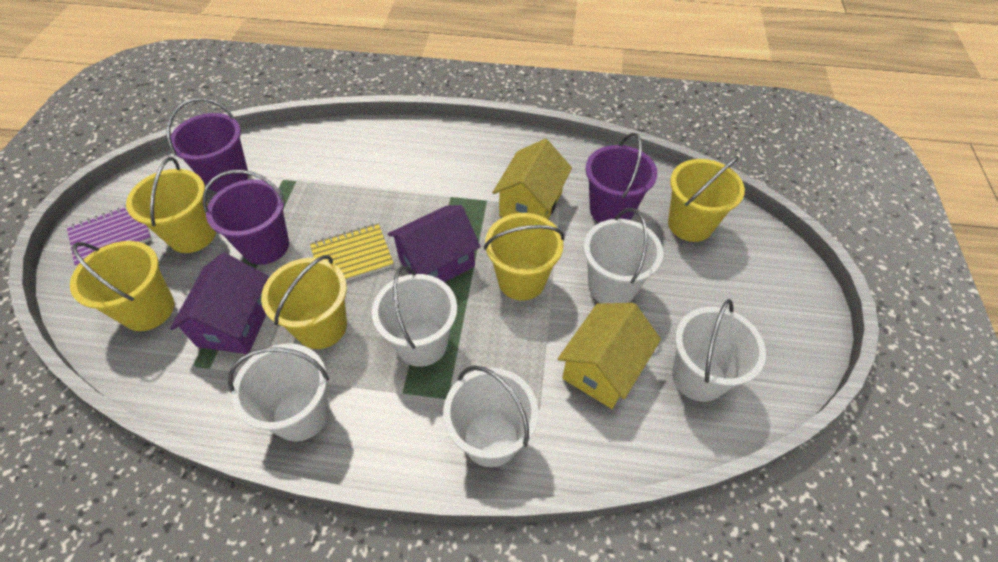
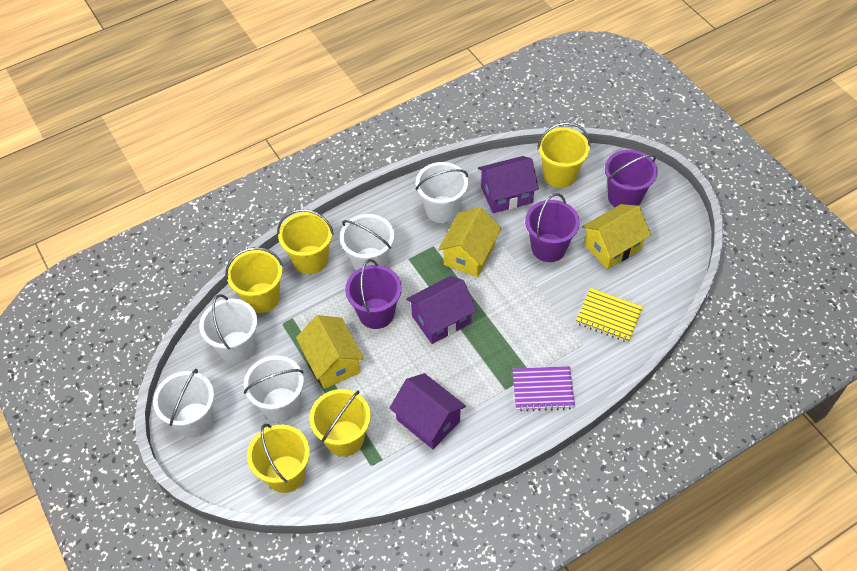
purple house: [170,253,269,354] [388,205,481,282] = 2 -> [389,373,466,449] [406,276,477,344] [478,156,539,213] = 3
yellow house: [492,139,572,219] [558,303,661,409] = 2 -> [296,315,364,389] [438,207,501,277] [582,204,651,269] = 3

